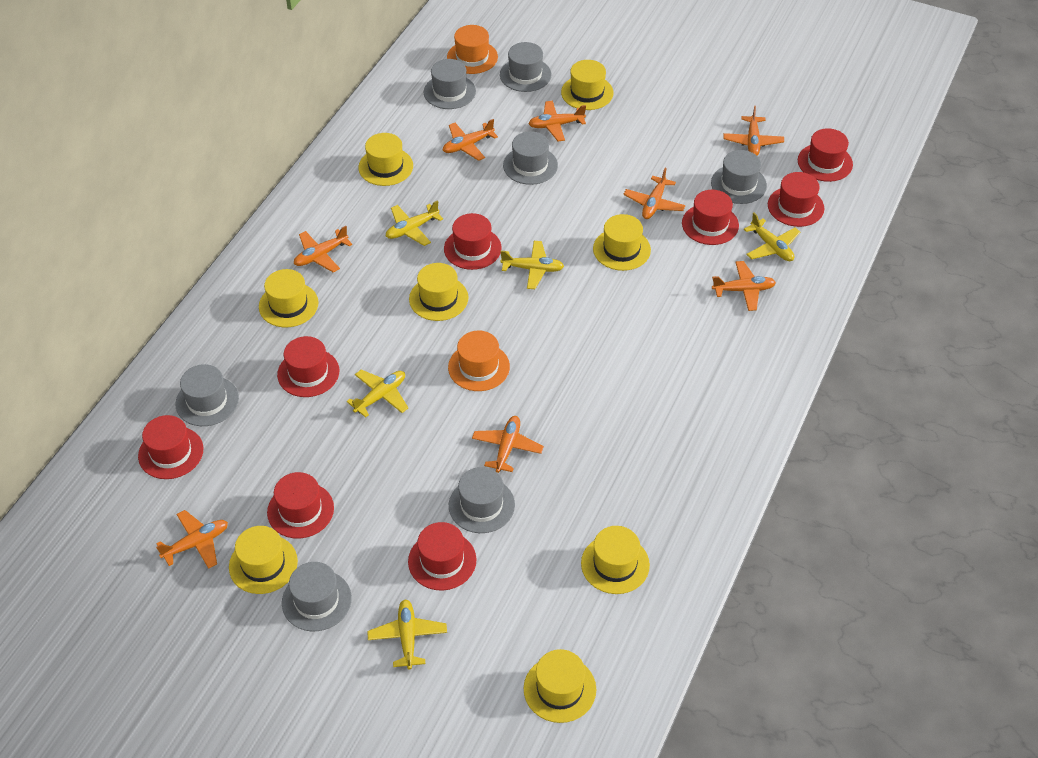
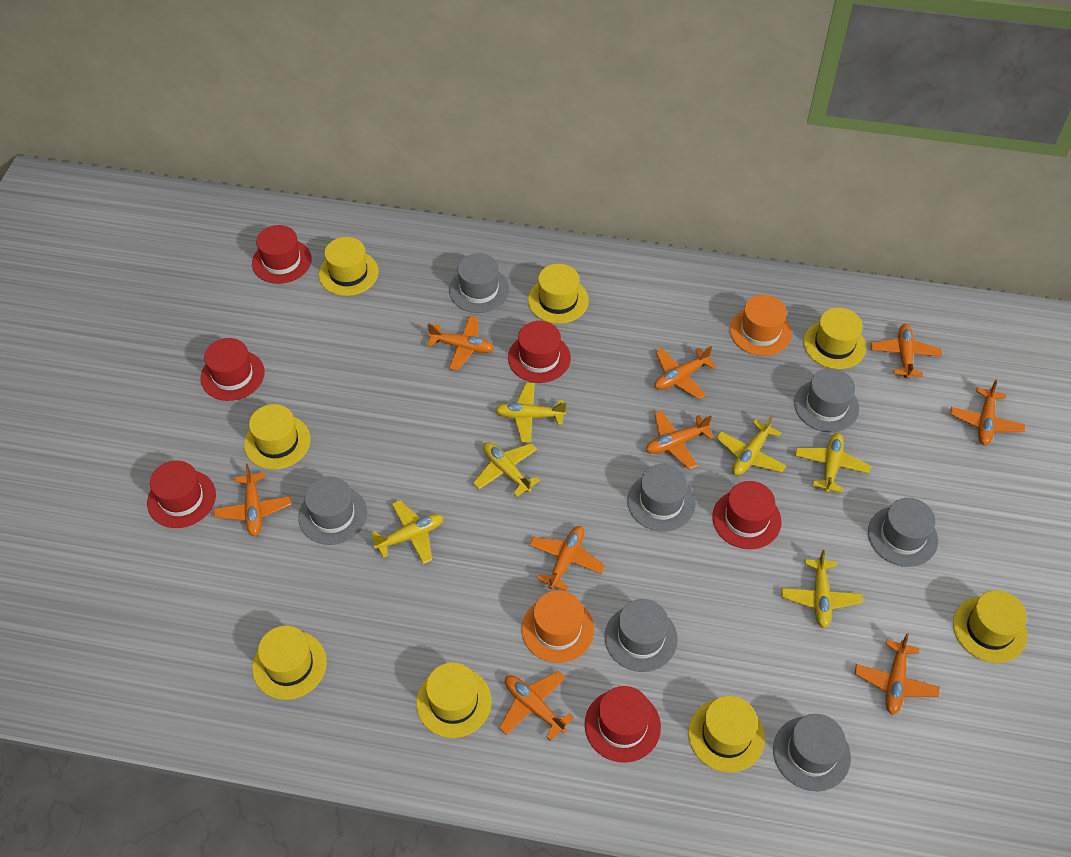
orange plane: [156,510,228,569] [294,226,352,272] [443,119,498,161] [472,416,544,473] [528,101,586,141] [623,168,686,219] [712,261,776,311] [723,106,784,155] = 8 -> [214,464,292,536] [427,316,494,371] [499,671,574,741] [529,526,605,591] [646,411,714,469] [654,346,716,399] [854,633,940,715] [870,324,942,379] [950,379,1025,445] = 9
red hat: [138,415,203,479] [267,472,334,538] [277,336,339,397] [408,522,476,590] [444,213,502,270] [682,190,739,245] [768,172,824,227] [798,128,853,182] = 8 -> [147,461,216,528] [200,338,265,401] [252,225,312,284] [508,321,571,383] [585,686,661,763] [712,481,781,549] = 6
yellow plane: [347,370,408,418] [367,600,447,670] [386,200,443,246] [500,241,564,289] [744,213,800,261] = 5 -> [371,500,444,564] [473,442,540,497] [495,383,566,443] [716,415,786,476] [782,549,863,628] [795,433,871,493] = 6

